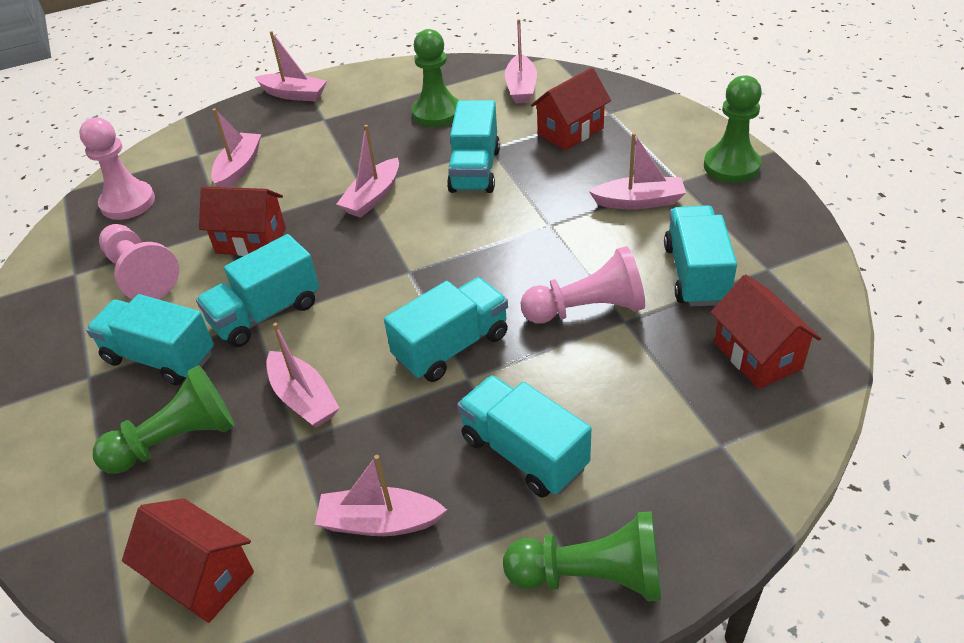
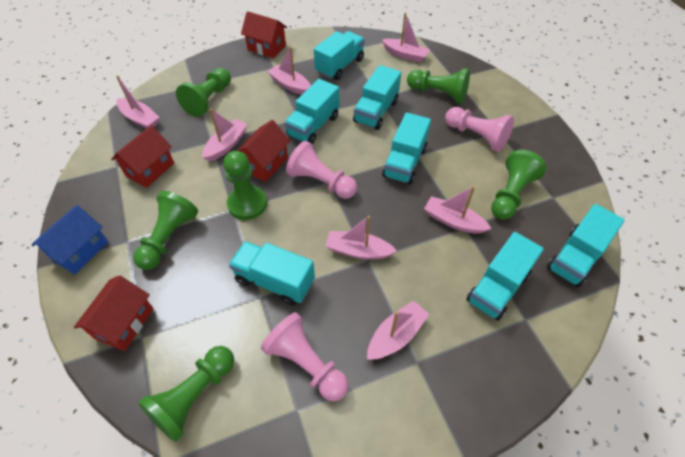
blue house: none = 0 -> [32,205,108,274] = 1
green pawn: [93,365,235,474] [412,29,459,127] [503,511,662,601] [704,75,762,183] = 4 -> [133,191,198,270] [138,346,234,442] [176,68,231,117] [223,151,267,220] [407,68,470,104] [491,150,547,220] = 6
turquoise truck: [86,294,214,385] [196,234,319,347] [384,277,508,382] [447,100,500,193] [457,375,591,498] [664,205,737,307] = 6 -> [229,241,315,306] [285,79,339,144] [314,31,365,80] [353,65,401,130] [382,113,431,185] [466,232,544,321] [546,204,625,287] = 7

